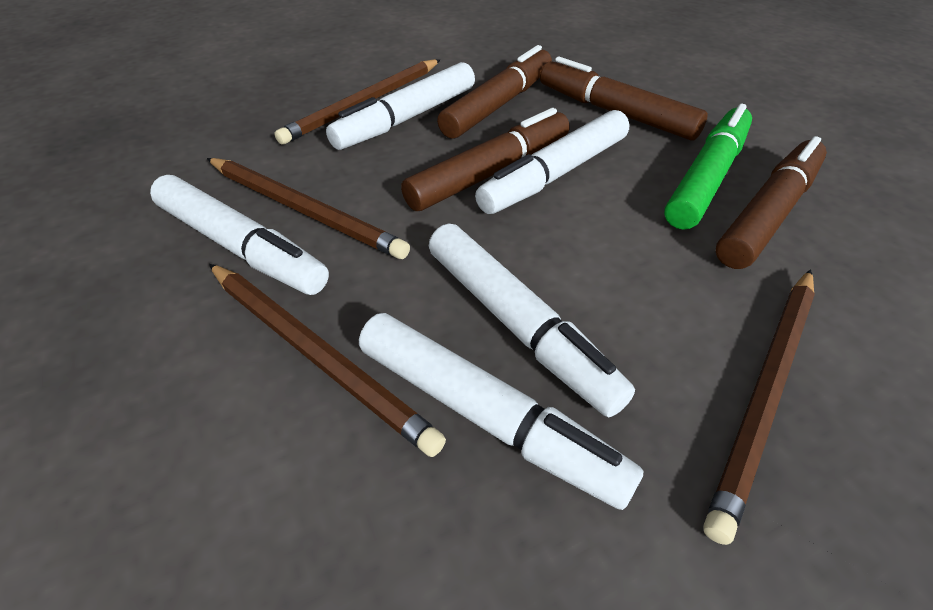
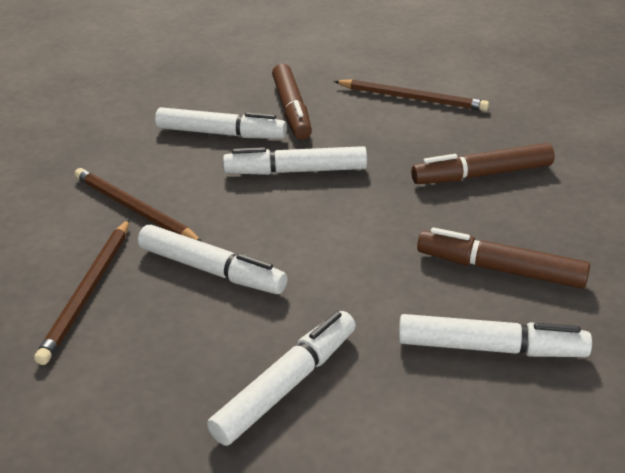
brown marker: [401,108,570,211] [437,45,552,139] [540,57,708,141] [716,136,827,269] = 4 -> [272,64,312,140] [411,143,555,184] [417,228,590,289] = 3
brown pencil: [207,158,410,259] [209,264,446,457] [274,59,440,145] [703,270,815,545] = 4 -> [34,219,129,365] [75,168,202,242] [334,79,489,111] = 3
green marker: [664,104,752,230] = 1 -> none = 0

